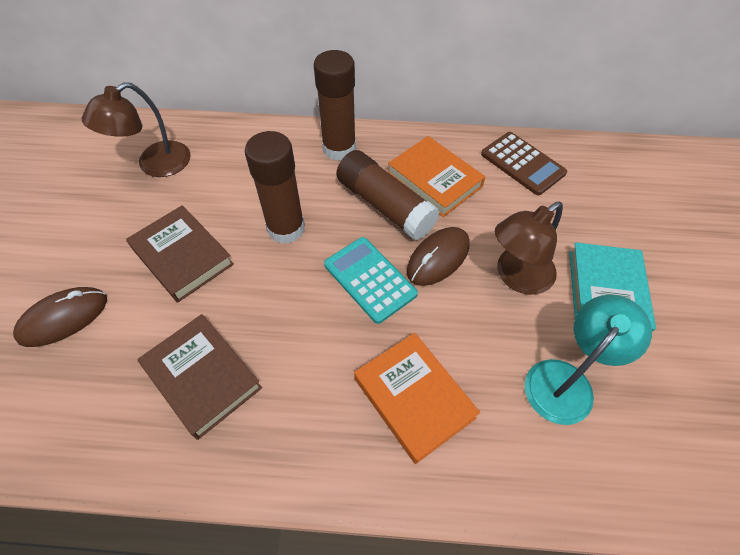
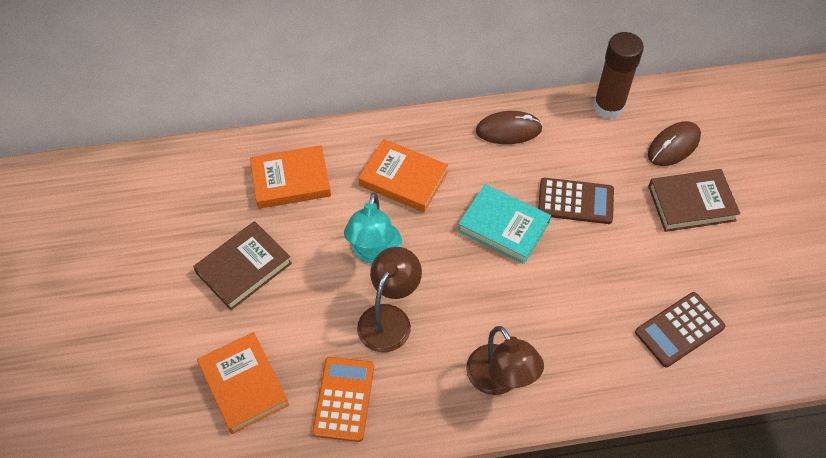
brown calculator: [481,132,567,195] = 1 -> [538,178,614,224] [635,292,726,367] = 2
brown glue stick: [244,131,305,244] [314,50,356,161] [336,150,440,240] = 3 -> [593,32,644,119] = 1
orange book: [354,333,480,464] [388,136,485,217] = 2 -> [197,332,289,434] [250,146,331,209] [359,139,448,212] = 3
orange calculator: none = 0 -> [312,357,374,442] = 1
turquoise calculator: [324,237,418,324] = 1 -> none = 0

